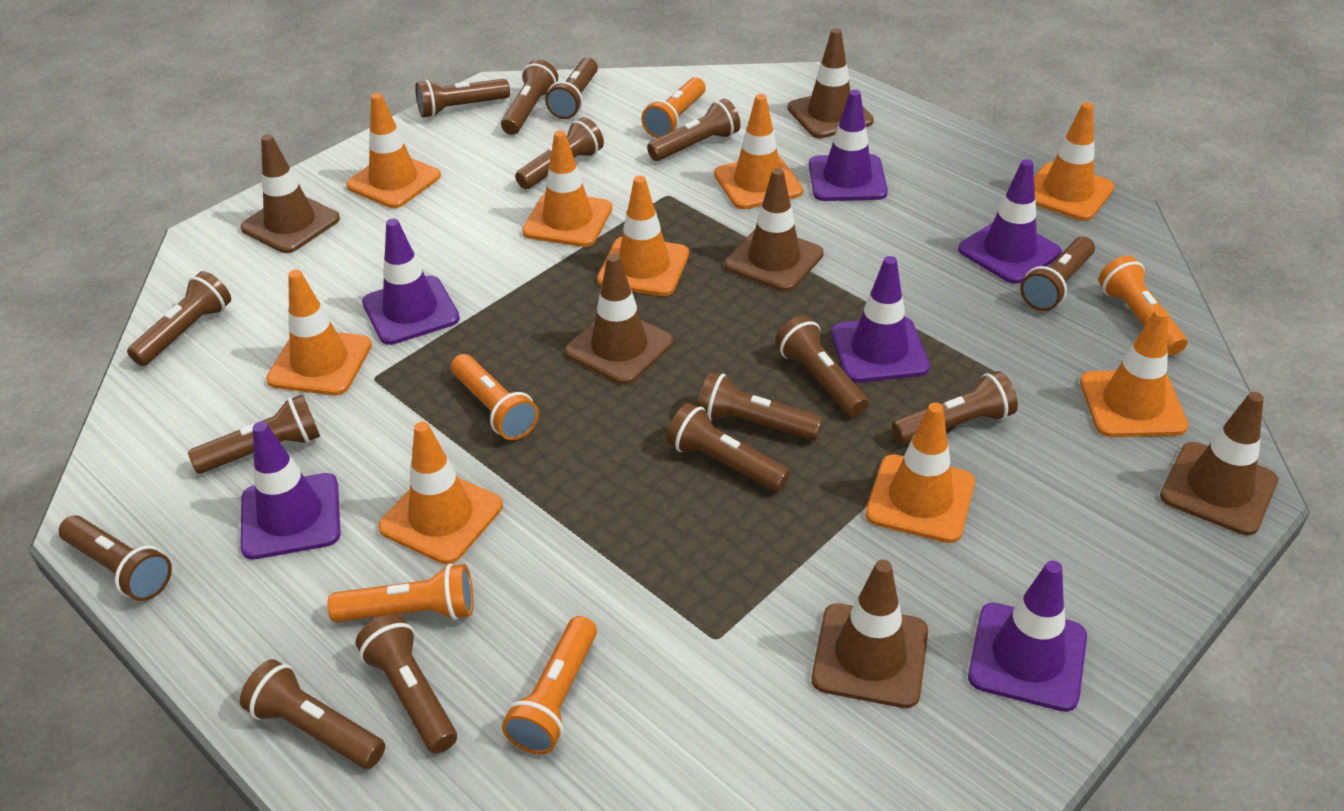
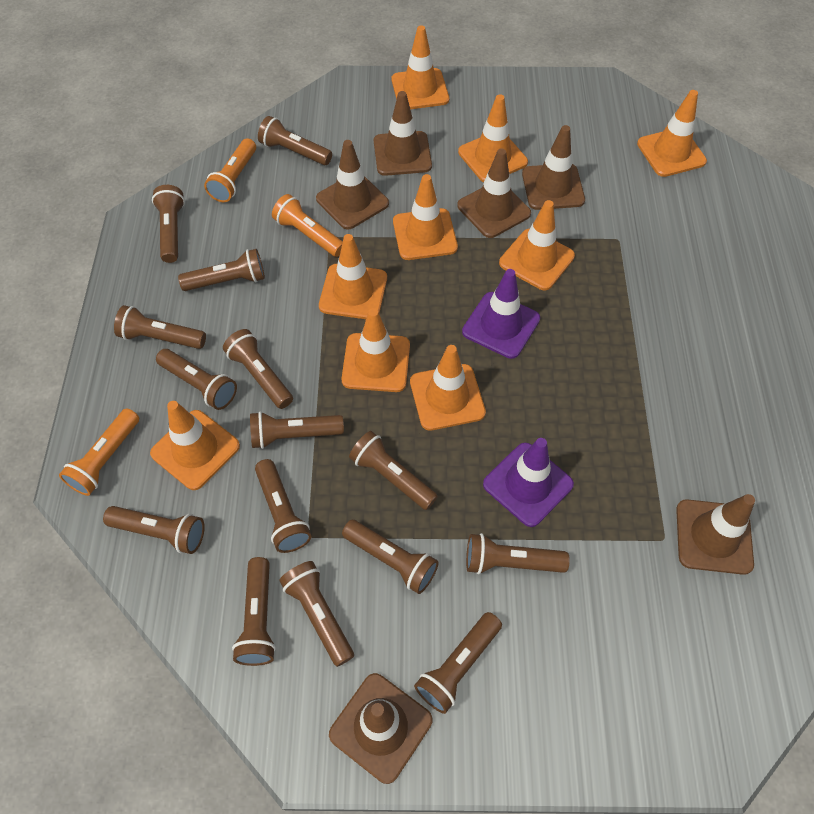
orange flashlight: [328,564,473,622] [451,354,539,440] [502,616,597,754] [641,77,705,138] [1098,256,1187,355] = 5 -> [59,408,139,496] [204,138,256,202] [272,194,343,257] = 3
purple traffic cone: [240,421,341,560] [362,219,460,345] [809,90,888,201] [831,256,930,383] [958,159,1062,284] [968,560,1087,712] = 6 -> [462,269,540,359] [483,438,574,527] = 2

